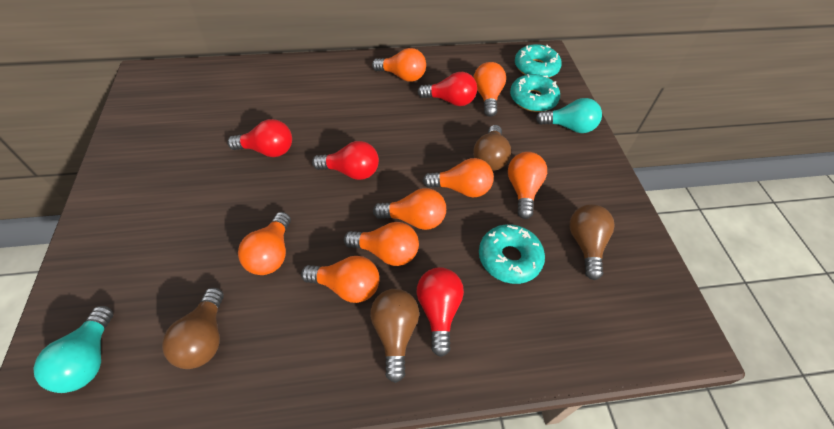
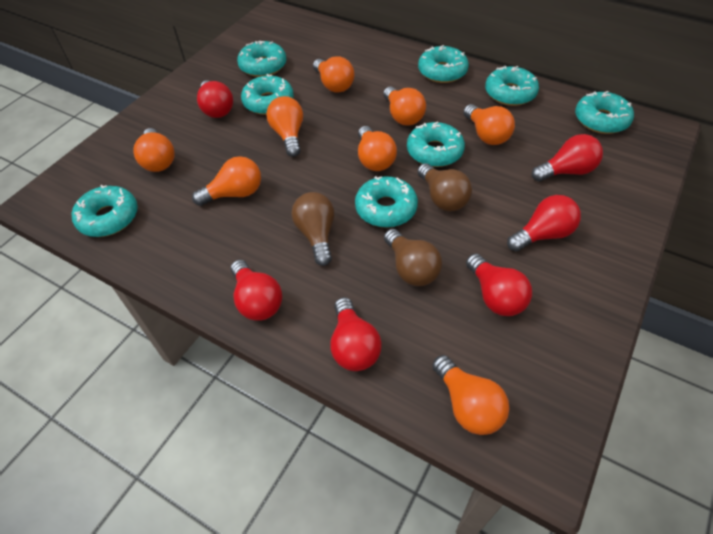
brown light bulb: [162,288,224,369] [370,289,419,383] [473,125,511,171] [570,204,615,280] = 4 -> [292,192,335,266] [384,229,442,286] [418,163,472,211] = 3
red light bulb: [227,119,292,157] [312,141,379,180] [417,267,464,357] [418,72,477,106] = 4 -> [197,80,233,118] [231,260,282,321] [330,297,382,371] [466,253,532,316] [507,195,581,251] [532,134,603,182] = 6
turquoise donut: [479,224,545,284] [510,74,560,112] [515,44,562,78] = 3 -> [72,185,138,237] [237,41,287,77] [241,74,294,115] [355,176,418,228] [407,121,465,167] [418,45,469,83] [485,66,539,106] [575,91,634,134] = 8
turquoise light bulb: [33,306,113,393] [536,98,602,133] = 2 -> none = 0

